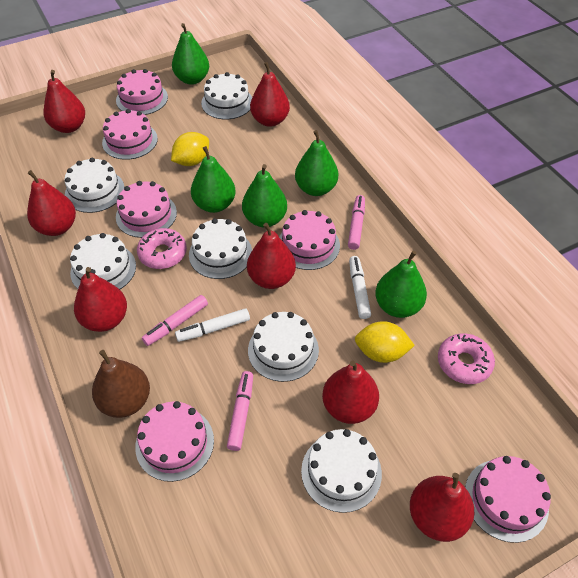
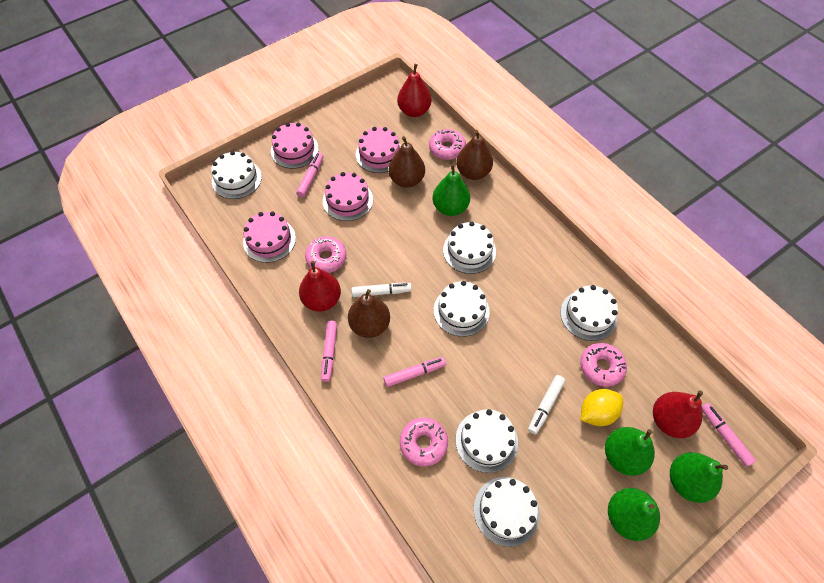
brown pear: [92,350,150,418] = 1 -> [348,289,390,338] [389,136,425,188] [456,130,493,180] = 3
green pear: [172,23,209,85] [191,146,236,213] [242,164,287,227] [295,130,338,196] [375,251,427,318] = 5 -> [432,164,470,216] [605,427,655,476] [608,488,660,541] [670,452,728,503] = 4
pink cake: [102,109,158,160] [116,69,168,115] [116,181,177,238] [135,401,214,482] [279,210,340,270] [465,456,551,543] = 6 -> [243,211,296,263] [271,123,319,169] [323,172,373,221] [356,127,401,173] = 4
pink donut: [137,228,187,269] [438,333,495,384] = 2 -> [305,236,347,273] [400,417,448,467] [429,129,466,160] [580,343,627,387] = 4
pink marker: [142,295,208,346] [227,371,253,451] [348,195,365,250] = 3 -> [296,152,324,197] [321,321,337,382] [383,357,446,387] [702,403,756,467] = 4
red pear: [27,170,76,236] [43,70,85,133] [74,267,127,332] [247,223,296,289] [250,62,290,127] [322,361,379,424] [410,473,475,542] = 7 -> [299,261,341,312] [397,64,431,117] [653,391,703,438] = 3
yellow lemon: [171,132,209,166] [355,321,415,363] = 2 -> [581,389,623,426] = 1

